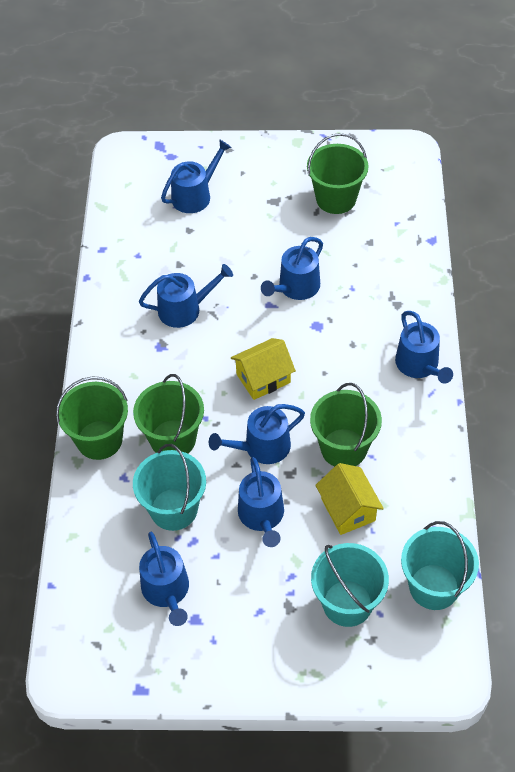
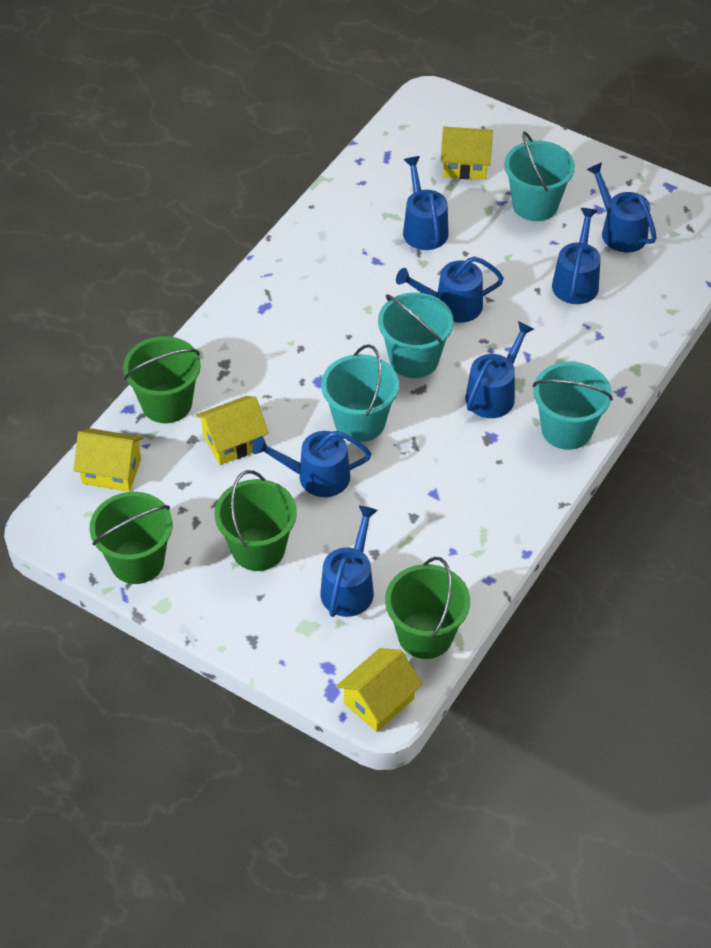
turquoise bucket: [133,444,206,531] [311,543,389,627] [401,521,479,610] = 3 -> [321,344,399,442] [378,292,454,378] [504,131,575,221] [532,362,613,450] = 4
yellow house: [231,338,296,400] [315,463,384,535] = 2 -> [74,428,143,492] [196,396,269,465] [337,648,423,732] [441,127,493,180] = 4

